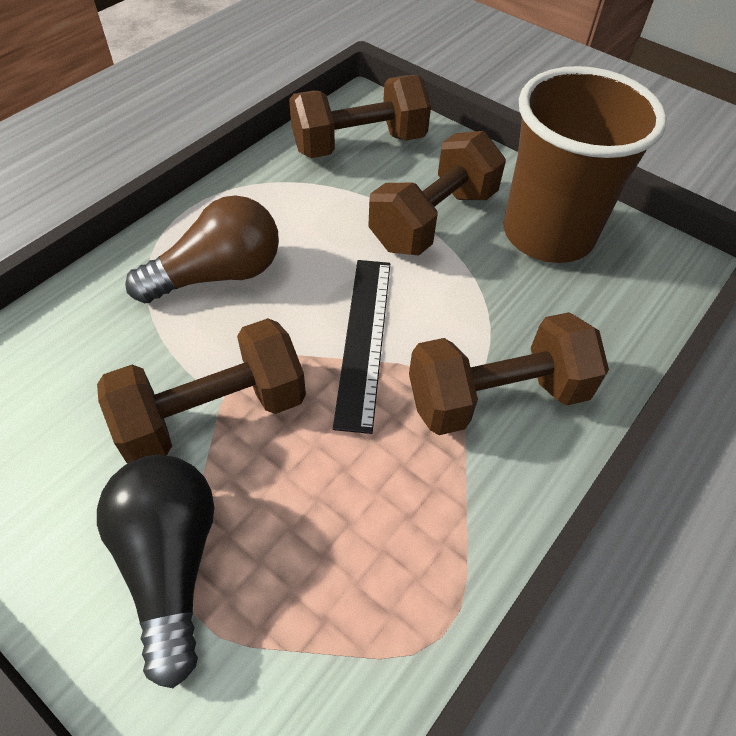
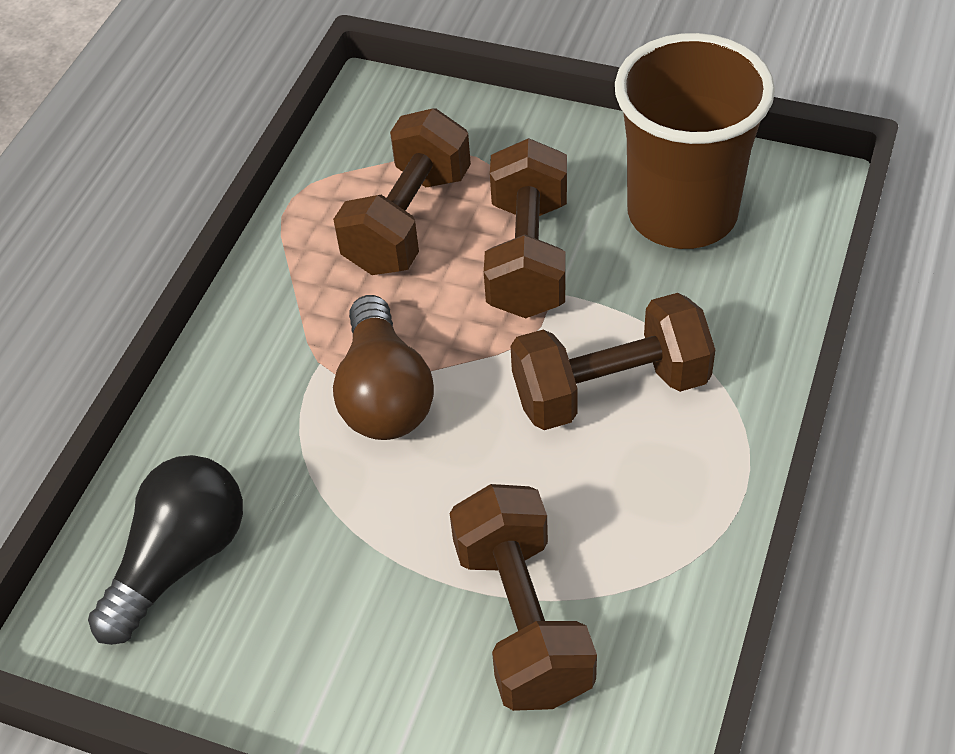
black ruler: [333,260,390,434] = 1 -> none = 0

